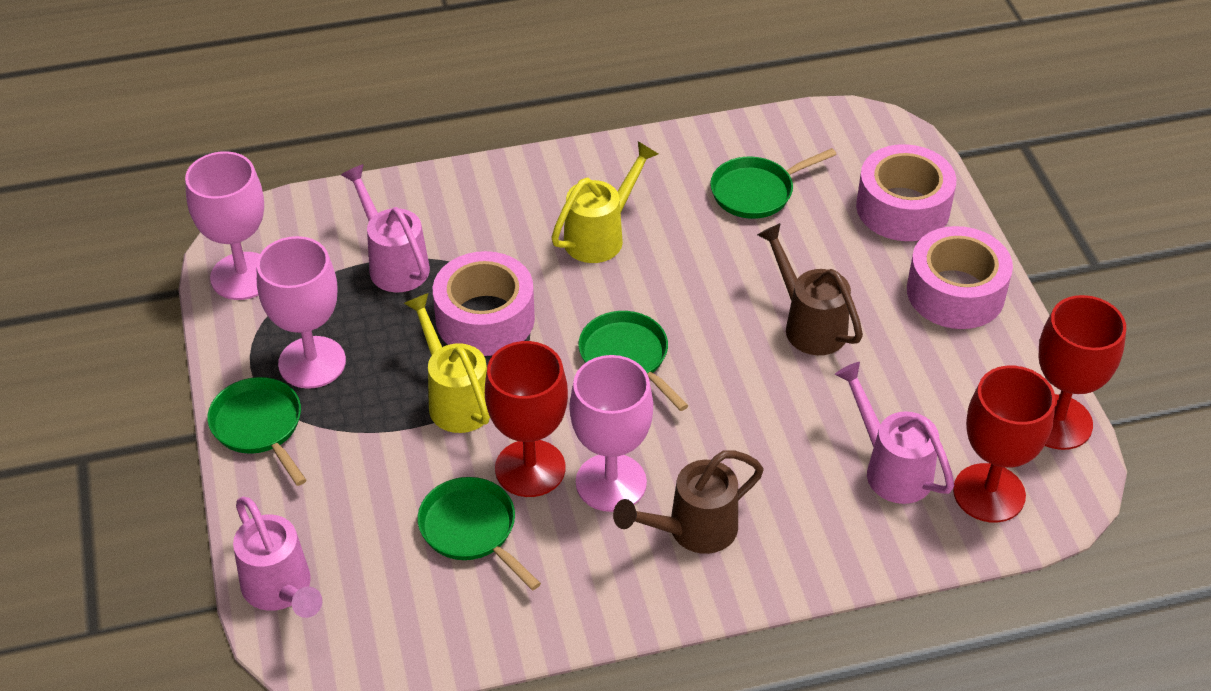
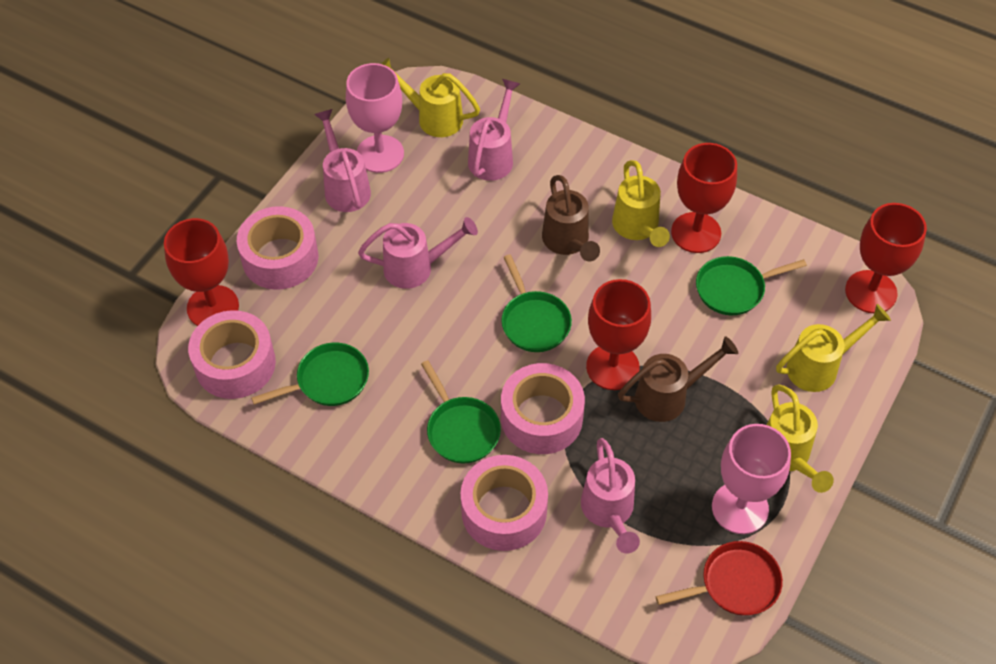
pink goblet: [185,151,264,300] [257,236,346,389] [570,355,653,512] = 3 -> [346,63,404,173] [712,424,791,534] = 2
pink tape: [433,251,535,356] [856,144,956,241] [907,226,1013,329] = 3 -> [188,310,276,399] [237,206,318,290] [461,455,548,551] [501,363,585,454] = 4
pink watering can: [233,497,322,618] [341,164,430,292] [835,362,954,504] = 3 -> [314,109,371,212] [358,217,478,289] [468,79,520,181] [581,438,640,554] = 4
red goblet: [485,341,568,497] [953,366,1056,522] [1039,295,1126,450] = 3 -> [164,218,239,326] [586,279,651,390] [671,143,737,253] [845,203,927,313] = 4
red pan: none = 0 -> [656,541,783,616] = 1
yellow watering can: [404,293,490,433] [551,141,658,263] = 2 -> [382,58,480,137] [612,160,670,247] [767,384,834,493] [776,304,891,392] = 4

